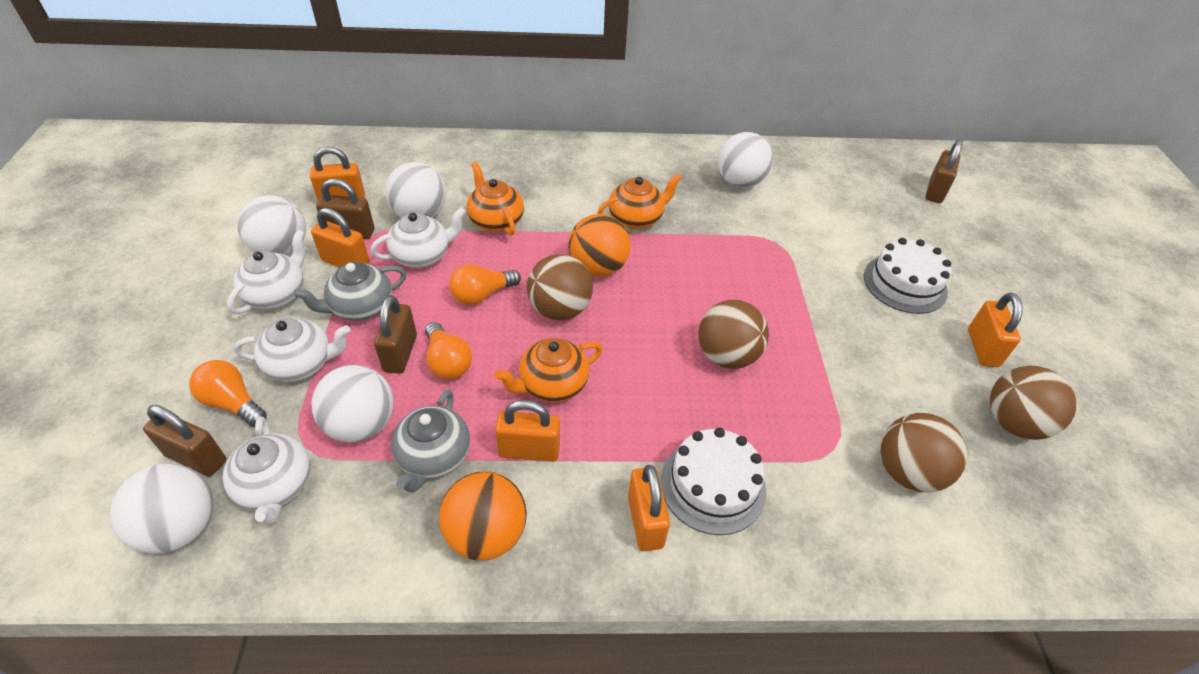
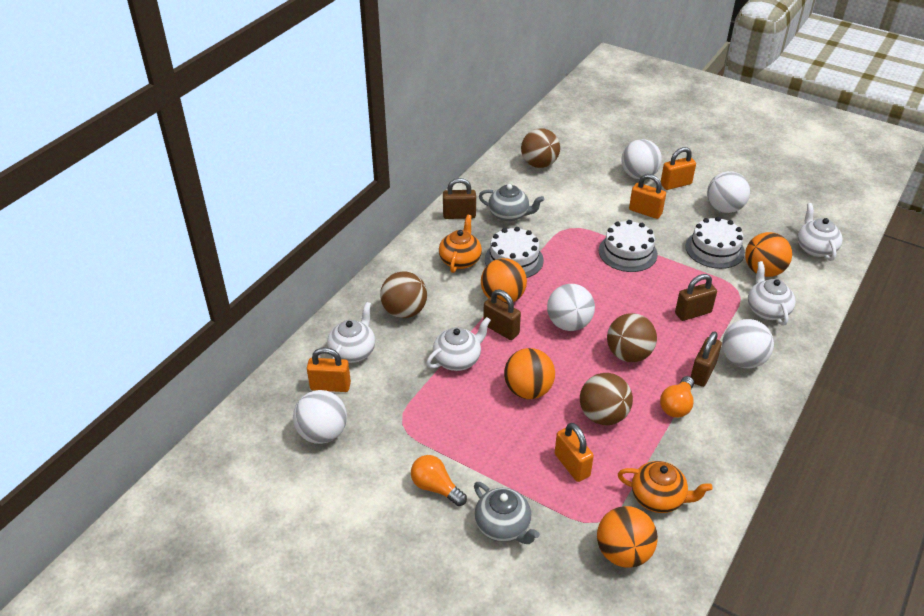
orange ball: [439,471,527,561] [568,214,631,277] = 2 -> [481,258,527,304] [504,348,555,399] [597,506,658,568] [745,232,792,277] = 4
orange light bulb: [189,360,267,427] [425,322,472,379] [449,264,521,305] = 3 -> [411,455,467,506] [660,376,694,418] = 2
orange padlock: [310,147,365,200] [311,208,370,267] [495,400,560,462] [628,465,670,551] [968,293,1023,367] = 5 -> [307,347,351,392] [555,423,594,482] [629,174,666,219] [661,147,696,190] = 4
orange teapot: [467,162,524,235] [494,338,602,402] [598,173,682,229] = 3 -> [439,215,482,273] [618,461,713,513] = 2
white cake: [661,428,766,535] [864,238,951,314] = 2 -> [485,227,544,278] [599,220,658,272] [685,217,745,269] = 3

